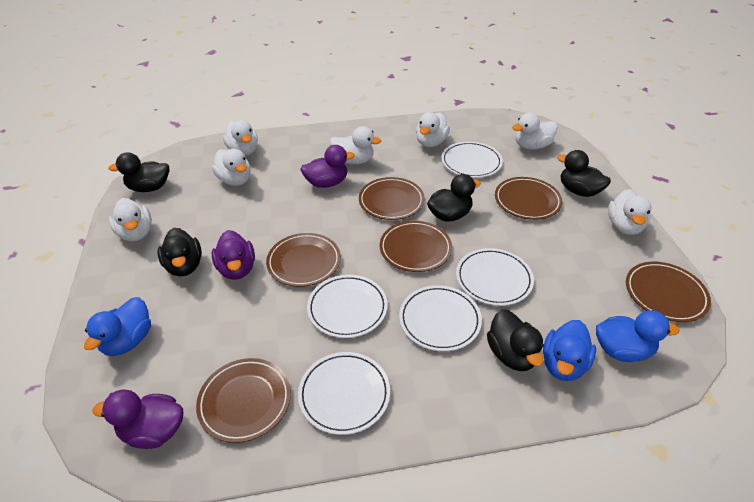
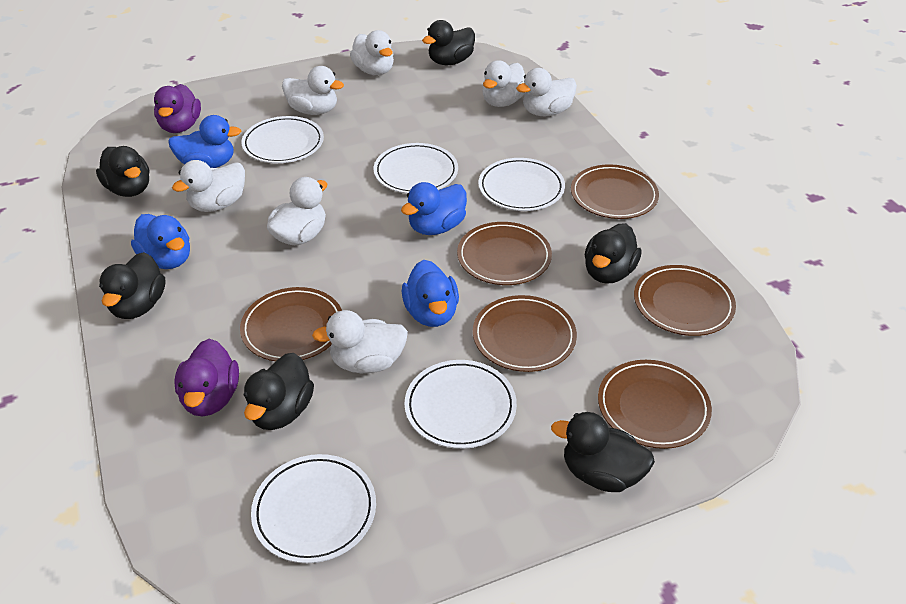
black duck: [108,152,169,192] [158,228,202,276] [427,174,481,222] [487,309,544,371] [557,150,611,197] = 5 -> [96,146,149,197] [99,252,165,319] [244,353,314,430] [422,20,475,65] [551,412,655,492] [585,223,641,284] = 6
blue duck: [84,297,151,356] [543,320,596,381] [596,310,679,362] = 3 -> [131,214,190,269] [168,115,241,168] [401,182,467,235] [402,260,459,327] = 4
purple duck: [92,389,183,449] [212,230,255,280] [300,145,355,188] = 3 -> [154,84,201,133] [174,339,239,417] = 2

